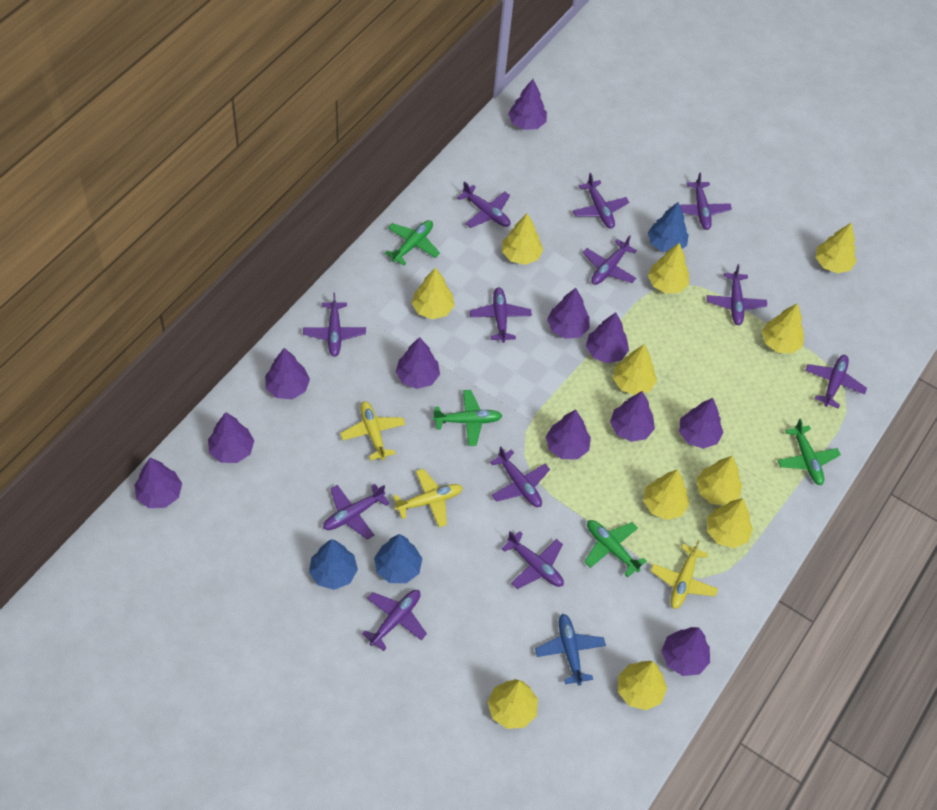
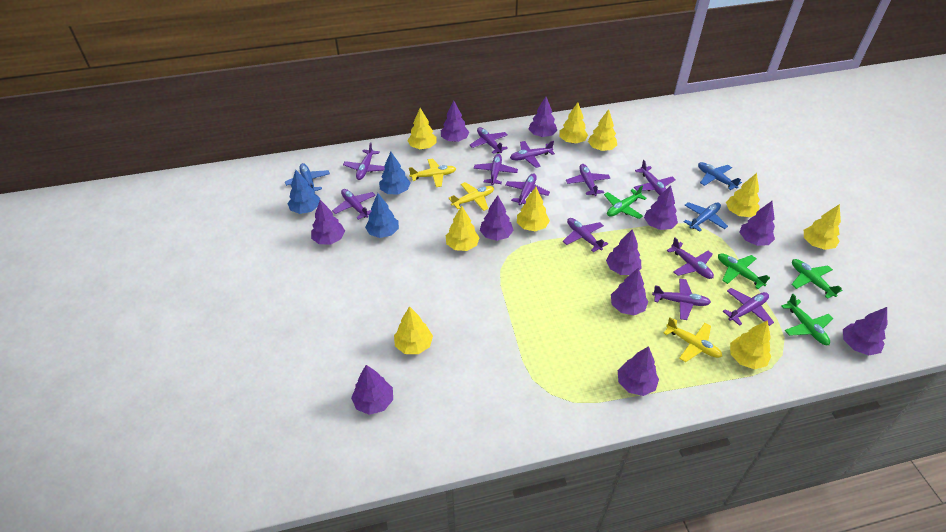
blue plane: [535,614,606,686] = 1 -> [285,163,330,192] [684,202,728,232] [698,162,742,190] = 3
yellow tree: [412,267,455,319] [488,679,538,729] [502,213,543,265] [613,344,657,395] [618,661,667,710] [643,469,689,520] [648,243,689,294] [697,456,742,505] [707,498,753,548] [762,303,804,354] [816,222,857,273] = 11 -> [394,306,433,354] [407,108,436,149] [446,206,480,251] [517,187,550,231] [559,102,588,143] [588,109,617,151] [726,173,760,217] [730,320,771,369] [804,204,841,250] = 9

